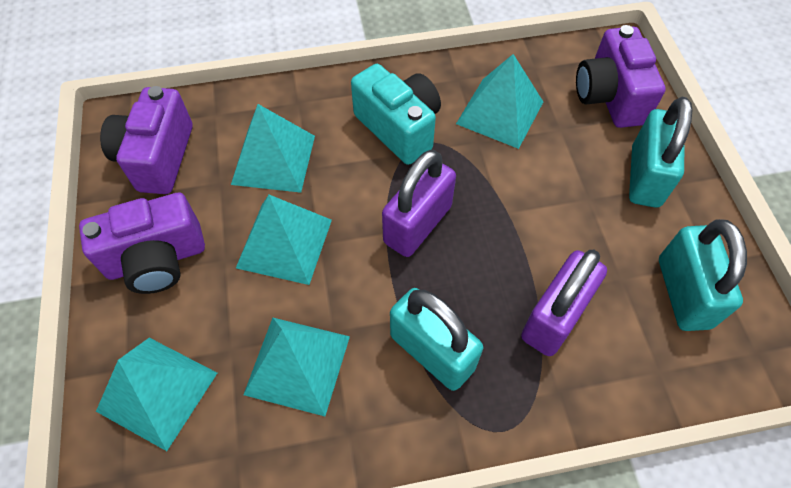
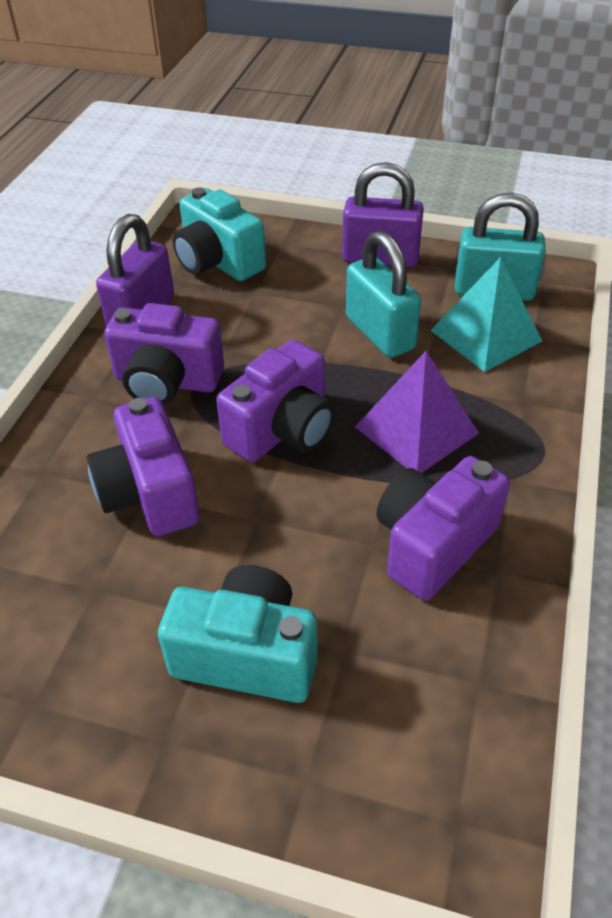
purple camera: [79,193,205,294] [100,86,193,194] [576,25,666,128] = 3 -> [87,397,200,536] [104,303,224,406] [216,340,335,462] [376,456,510,601] = 4
purple pyramid: none = 0 -> [355,351,479,473] = 1
turquoise camera: [351,64,441,165] = 1 -> [158,565,317,703] [172,187,266,281] = 2
turquoise padlock: [390,288,483,391] [629,97,693,208] [659,219,747,331] = 3 -> [346,231,421,358] [455,193,546,301] = 2
turquoise pyramid: [96,338,217,451] [231,104,315,193] [236,195,332,285] [243,318,350,416] [456,54,543,149] = 5 -> [431,257,542,372] = 1

